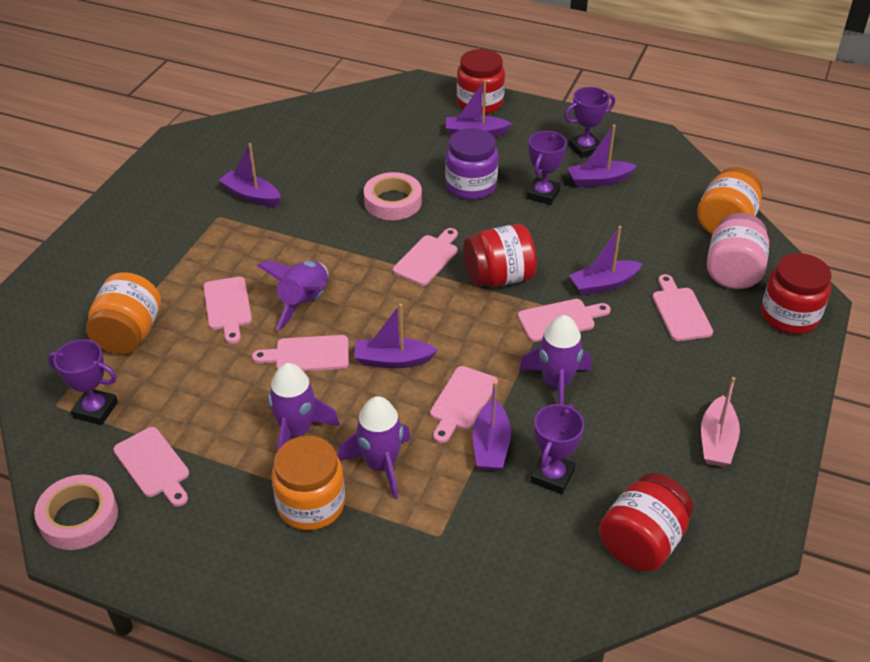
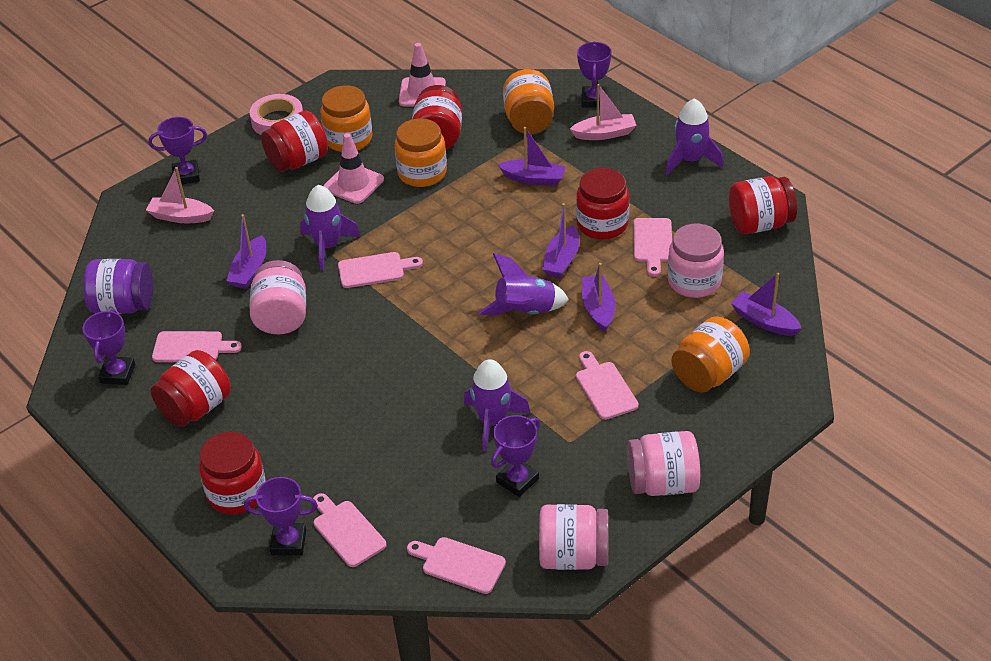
orange jar: [86,272,161,354] [271,436,345,530] [697,167,762,234] = 3 -> [320,85,372,152] [394,118,447,187] [503,69,554,134] [672,317,750,393] = 4
pink boat: [701,377,740,467] = 1 -> [146,167,214,223] [570,84,637,140] = 2
pink cutting board: [113,427,189,507] [203,277,252,344] [252,335,349,371] [393,228,458,286] [430,366,498,443] [518,299,611,342] [652,274,713,341] = 7 -> [152,331,242,362] [313,493,386,567] [338,252,423,288] [407,537,506,594] [576,351,639,420] [633,218,672,277] = 6
pink jar: [707,213,769,289] = 1 -> [250,260,306,335] [539,504,608,570] [627,431,700,496] [667,224,724,298] = 4
pink tape: [34,475,118,550] [364,172,422,220] = 2 -> [250,94,303,135] = 1
pink traffic cone: none = 0 -> [323,133,384,204] [399,43,446,107] = 2
purple boat: [218,143,281,207] [354,304,438,368] [446,80,512,137] [473,381,511,471] [568,125,637,187] [569,226,643,296] = 6 -> [226,214,266,289] [498,127,566,186] [542,203,579,278] [582,263,616,332] [731,273,802,336] = 5
purple trophy: [47,339,118,425] [526,131,567,205] [531,403,584,494] [564,87,615,158] = 4 -> [83,309,135,385] [148,117,207,184] [244,477,318,555] [491,415,540,497] [577,42,611,107] = 5
red jar: [457,49,505,115] [464,224,537,287] [599,473,694,572] [761,253,831,334] = 4 -> [151,350,231,427] [199,432,266,514] [261,111,328,172] [412,85,462,149] [576,168,629,240] [729,176,797,234] = 6

